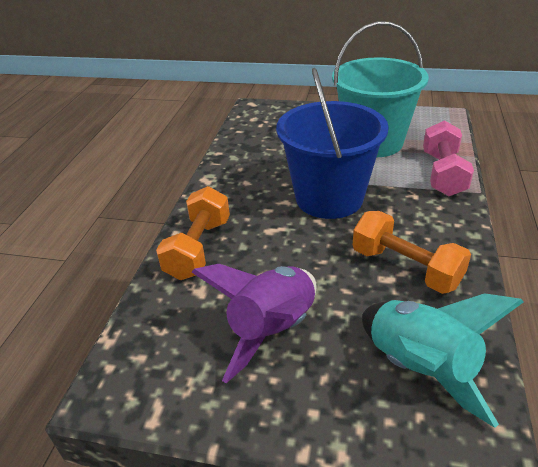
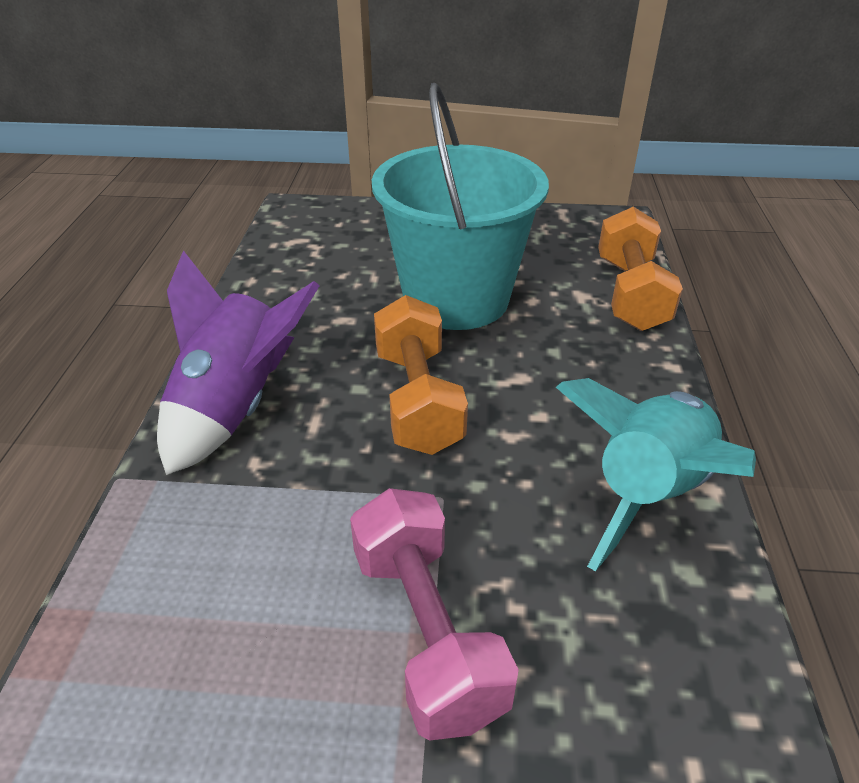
blue bucket: [276,68,389,219] = 1 -> none = 0

